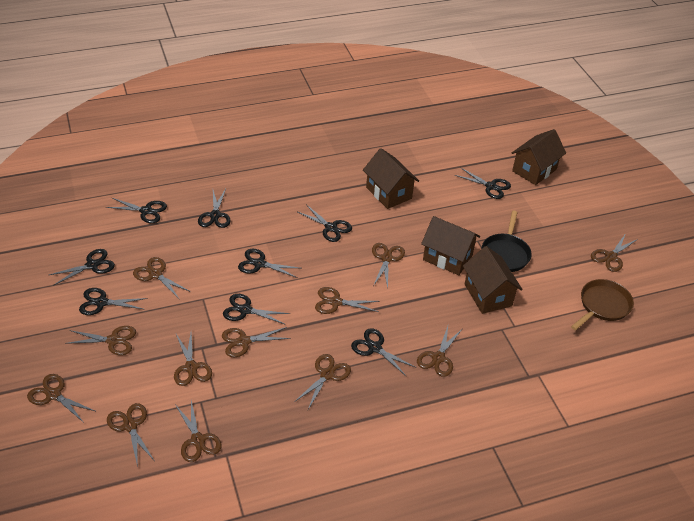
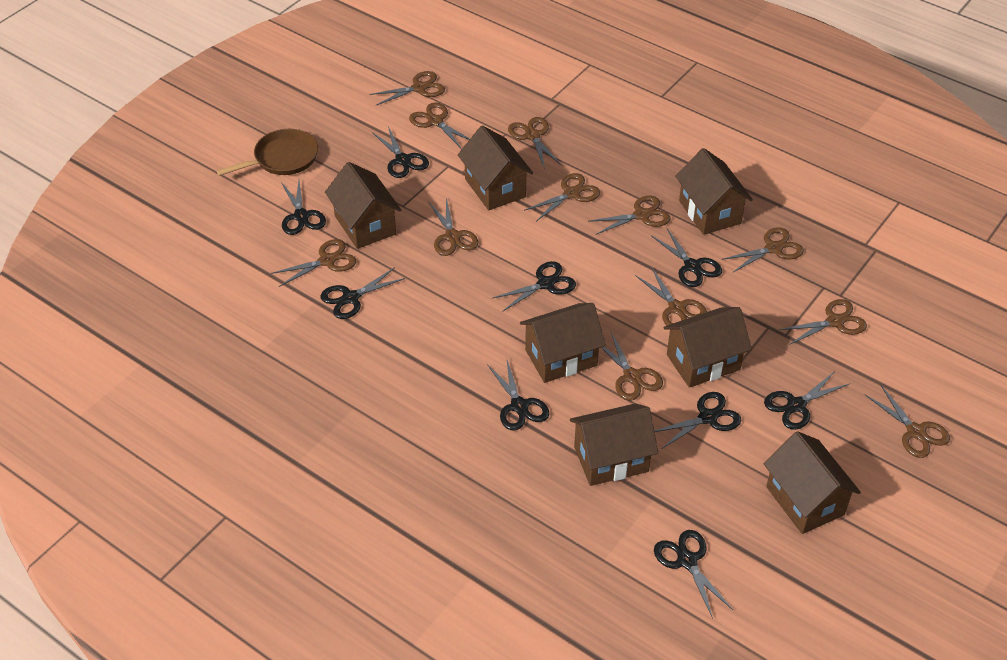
black pan: [481,211,532,272] = 1 -> none = 0
brown house: [363,148,419,209] [421,216,480,275] [463,246,523,314] [512,129,566,185] = 4 -> [325,162,401,249] [458,125,533,210] [520,303,606,383] [570,403,658,486] [663,307,752,388] [675,148,753,235] [764,431,861,534] = 7

